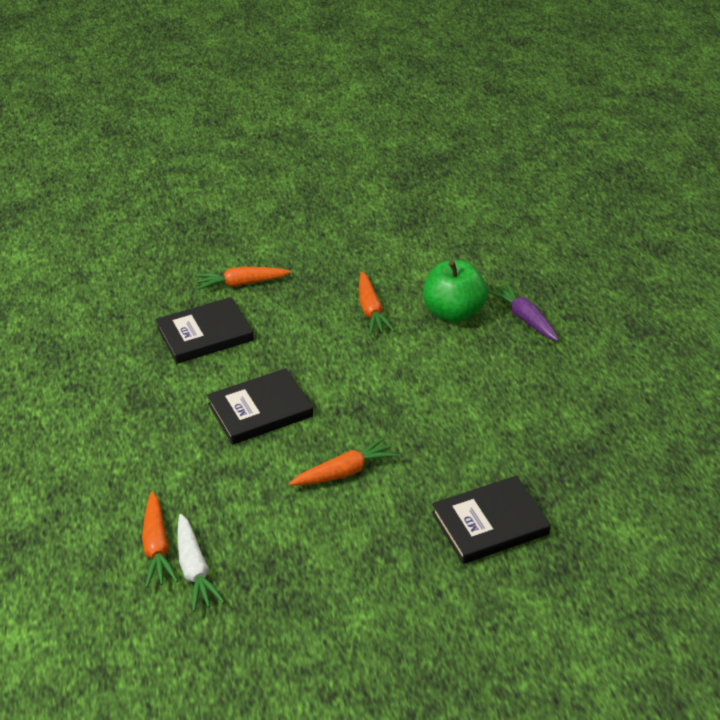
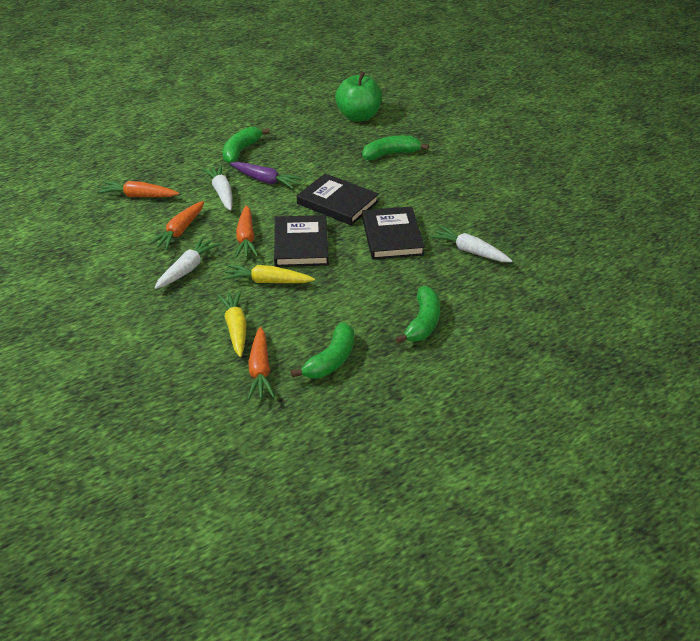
green banana: none = 0 -> [222,127,270,164] [291,322,354,379] [362,135,429,160] [395,286,440,344] = 4
white carrot: [177,514,225,612] = 1 -> [154,237,220,289] [202,165,232,211] [430,225,512,262] = 3
yellow carrot: none = 0 -> [217,291,246,357] [223,264,315,283] = 2

